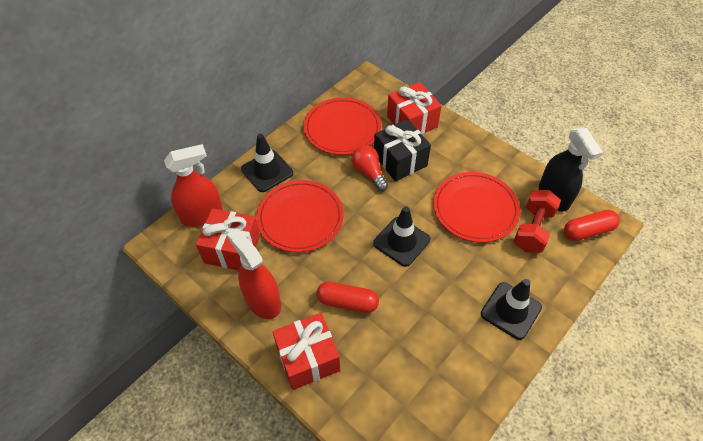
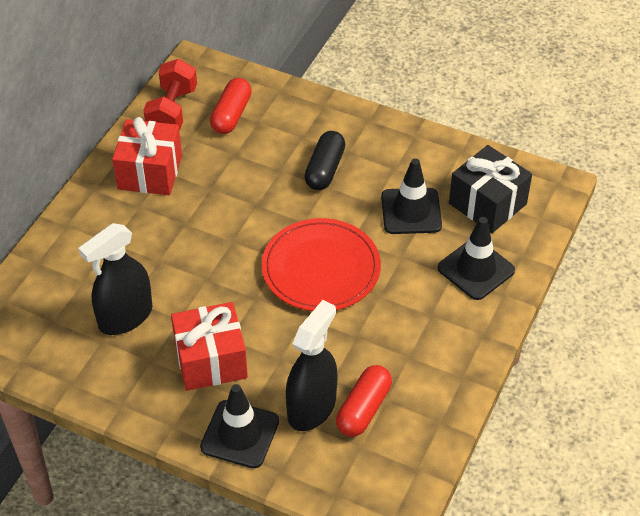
black capsule: none = 0 -> [304,131,345,190] = 1
black spray bottle: [539,128,603,212] = 1 -> [78,223,153,335] [286,300,337,431] = 2
red gift: [196,208,260,270] [272,313,340,390] [387,82,442,134] = 3 -> [112,117,182,195] [171,302,248,391] = 2
red light bulb: [351,145,388,191] = 1 -> none = 0
red plate: [256,180,344,252] [304,97,381,155] [433,172,520,242] = 3 -> [262,218,381,311] = 1
red spray bottle: [164,144,223,227] [227,228,281,319] = 2 -> none = 0

